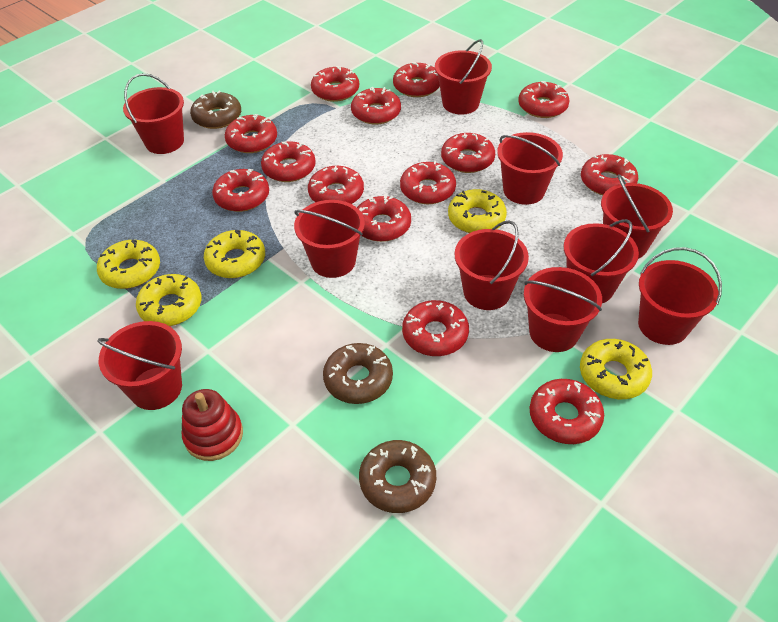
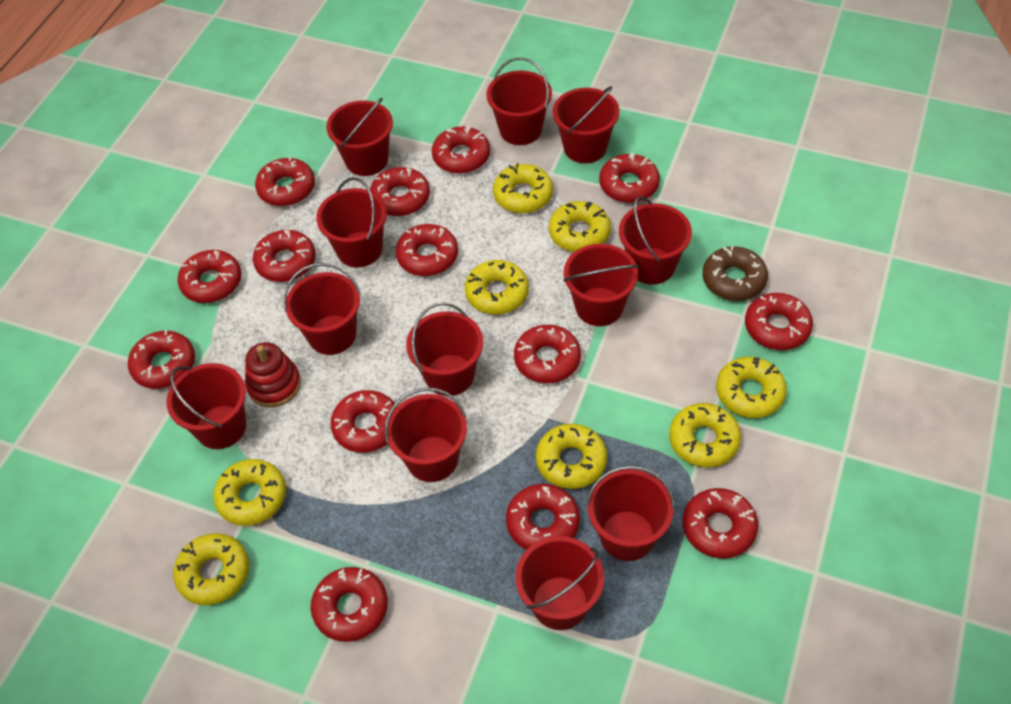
brown donut: [190,91,241,129] [323,343,393,404] [359,440,436,513] = 3 -> [702,246,768,301] = 1
red bucket: [97,321,182,410] [123,73,184,154] [294,200,365,278] [435,39,492,115] [455,220,529,310] [497,132,563,205] [524,267,602,352] [564,219,639,303] [601,174,673,259] [638,247,722,345] = 10 -> [166,363,246,449] [283,263,361,355] [316,177,387,268] [326,98,393,176] [385,388,467,482] [406,302,483,396] [487,57,552,145] [515,536,604,630] [553,86,620,163] [563,244,639,326] [586,466,675,561] [619,196,692,285] = 12
yellow donut: [97,239,160,289] [136,274,202,326] [204,230,265,278] [448,189,507,233] [580,339,652,399] = 5 -> [173,533,249,605] [213,459,286,526] [465,260,529,315] [493,163,553,213] [536,424,607,489] [549,201,611,252] [669,403,741,467] [716,357,787,418] = 8

